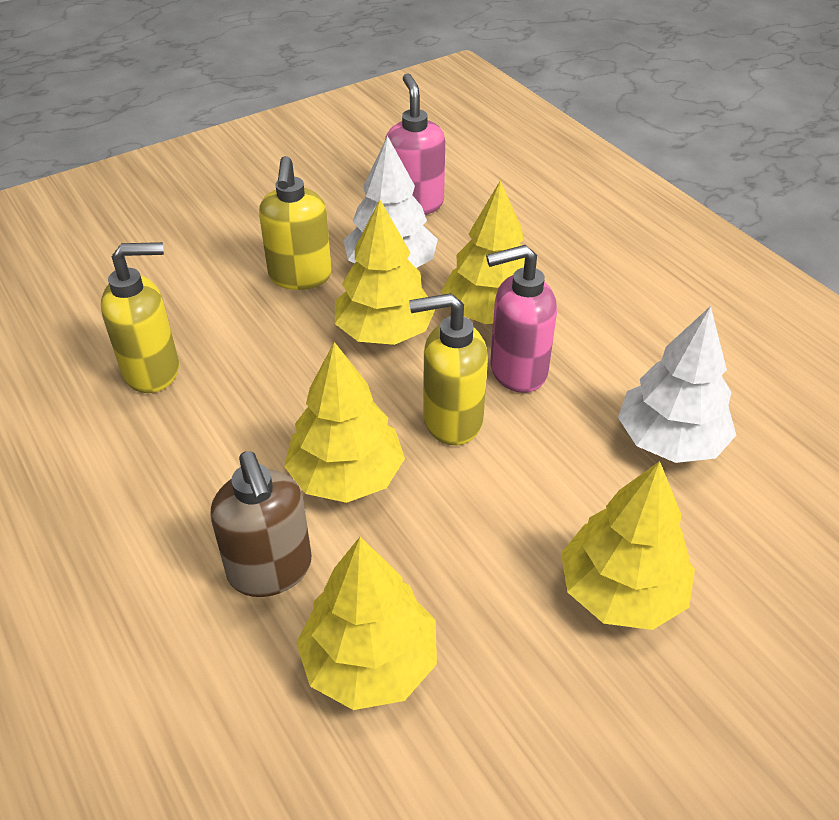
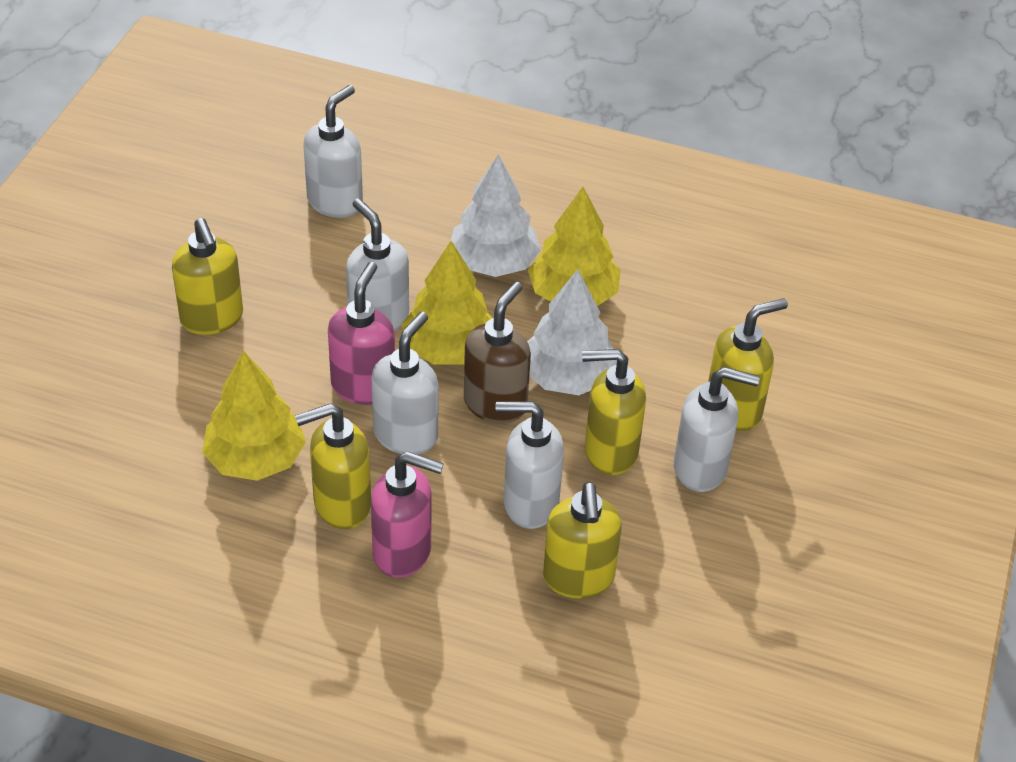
white soap dispenser: none = 0 -> [303,85,363,218] [346,198,409,331] [371,312,439,455] [496,401,564,529] [674,367,760,492] = 5
yellow soap dispenser: [101,242,179,393] [259,156,332,290] [409,293,488,445] = 3 -> [172,218,243,335] [295,403,371,529] [543,482,622,599] [582,349,646,475] [708,298,788,431] = 5
yellow tree: [284,342,405,503] [296,537,437,710] [335,199,436,345] [441,180,525,324] [561,461,695,630] = 5 -> [202,351,306,481] [401,241,492,365] [528,187,621,306] = 3

